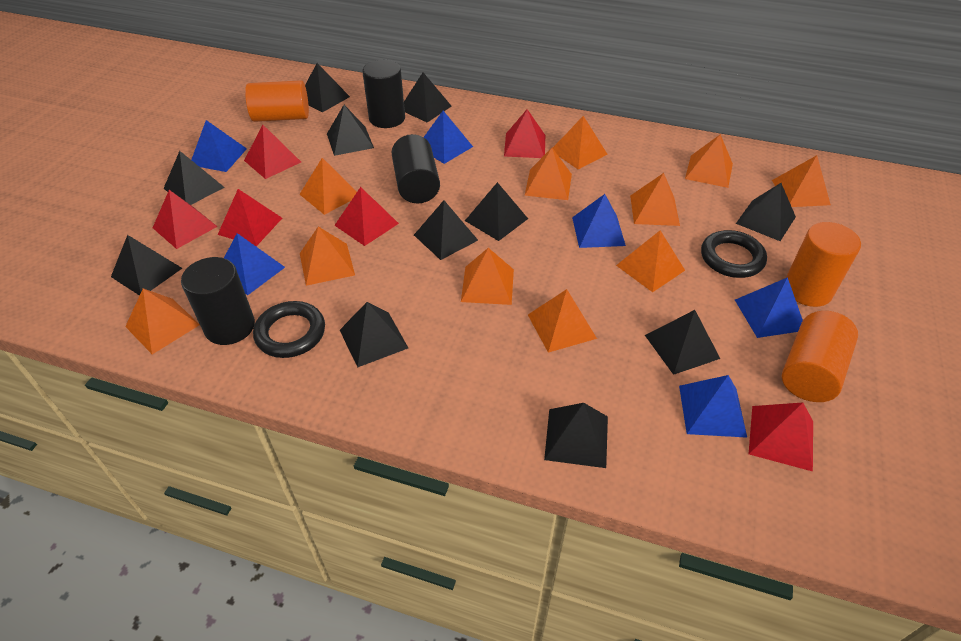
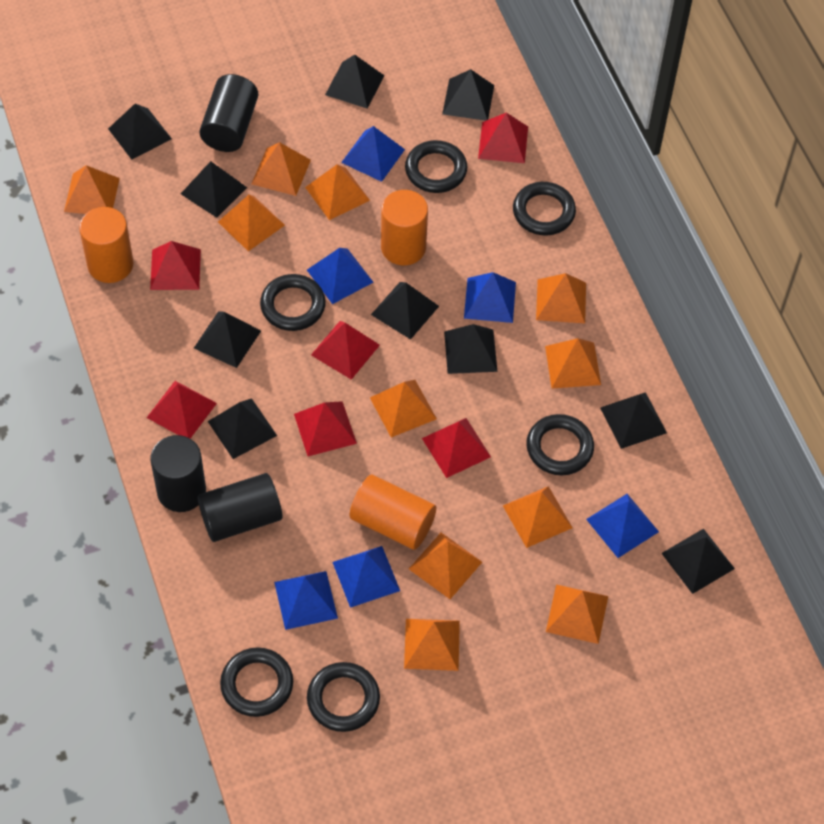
black pyramid: [111,235,182,296] [163,151,225,205] [305,63,350,112] [327,105,374,156] [340,302,408,367] [404,73,452,122] [414,200,478,260] [465,182,528,241] [544,403,608,468] [645,310,720,375] [736,183,796,241] = 11 -> [108,104,172,160] [181,161,247,218] [194,311,261,368] [208,398,277,459] [325,54,385,109] [371,282,439,340] [442,69,494,121] [444,324,497,374] [600,392,667,449] [661,529,735,594] = 10
black ring: [253,301,325,358] [701,230,767,278] = 2 -> [220,647,293,717] [260,274,326,331] [307,662,380,732] [405,140,467,193] [513,182,576,236] [526,414,594,475] = 6

